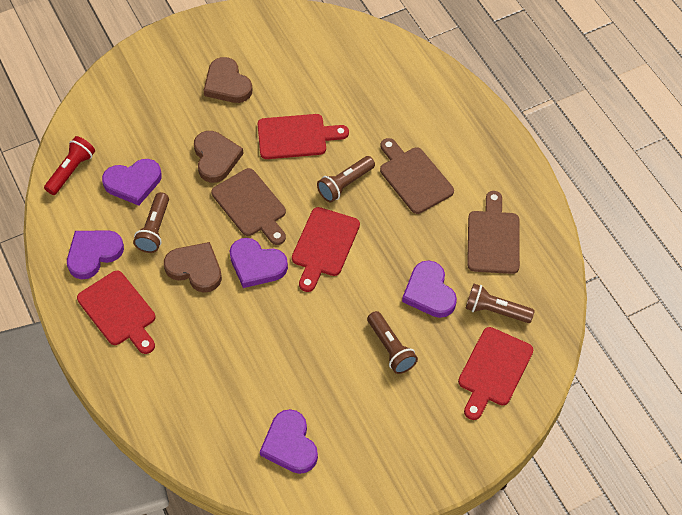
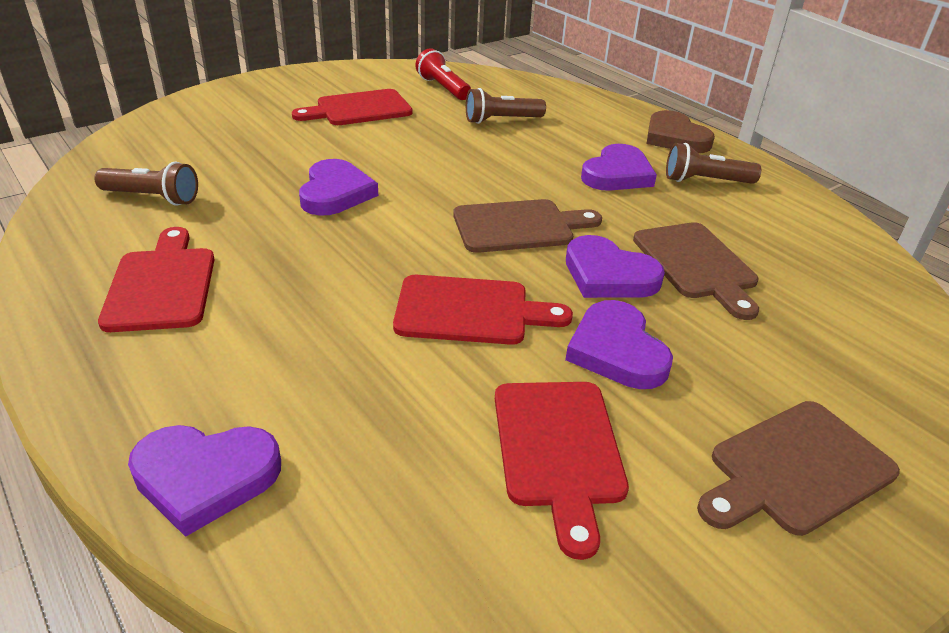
brown flashlight: [133,192,169,253] [317,156,375,202] [367,311,418,374] [465,284,535,323] = 4 -> [95,162,198,206] [466,88,546,124] [666,143,761,184] = 3
brown heart: [164,242,222,293] [194,131,244,183] [203,57,253,103] = 3 -> [646,110,715,153] = 1

